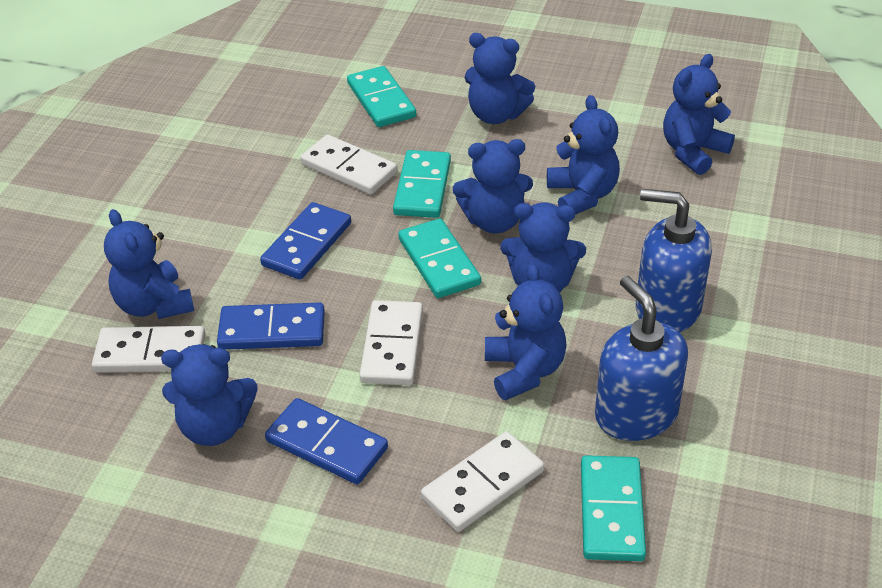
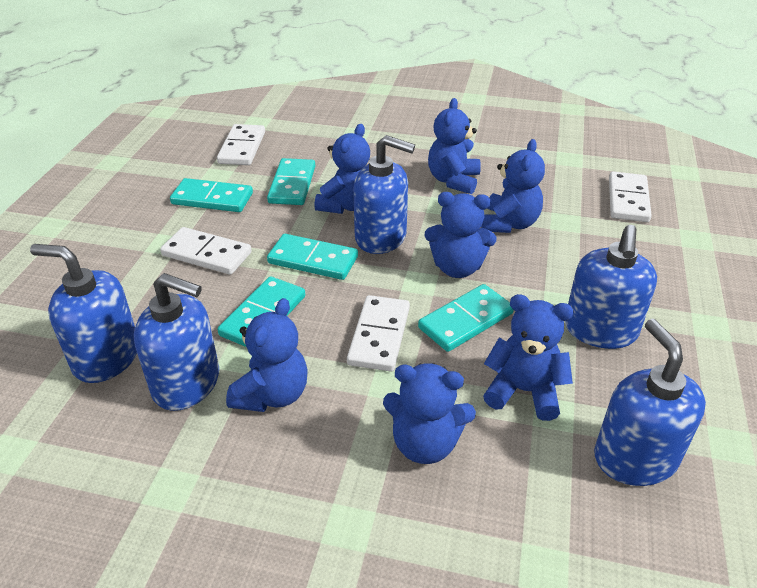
blue domino: [217,302,325,350] [260,202,351,280] [265,398,388,484] = 3 -> none = 0
blue soap dispenser: [595,276,688,441] [636,189,712,332] = 2 -> [30,244,137,383] [134,273,219,411] [353,135,415,254] [565,225,657,349] [594,319,706,486] = 5
blue teddy bear: [104,209,194,319] [161,344,258,446] [453,139,533,233] [465,33,535,124] [485,263,566,400] [500,202,586,293] [547,95,620,215] [663,54,735,175] = 8 -> [226,298,308,412] [315,124,370,214] [383,363,476,464] [425,192,497,278] [428,98,481,194] [481,139,545,233] [483,294,574,421] = 7
turquoise domino: [347,66,416,127] [393,150,451,218] [398,219,481,298] [581,455,646,561] = 4 -> [170,178,253,212] [217,276,305,347] [267,158,315,205] [267,234,358,280] [418,284,514,352] = 5

